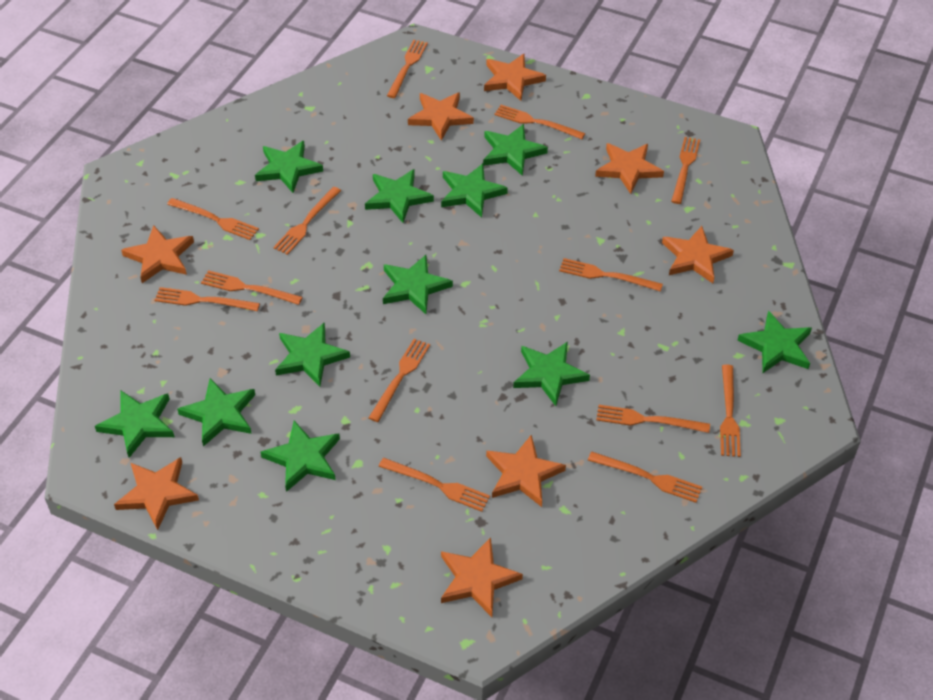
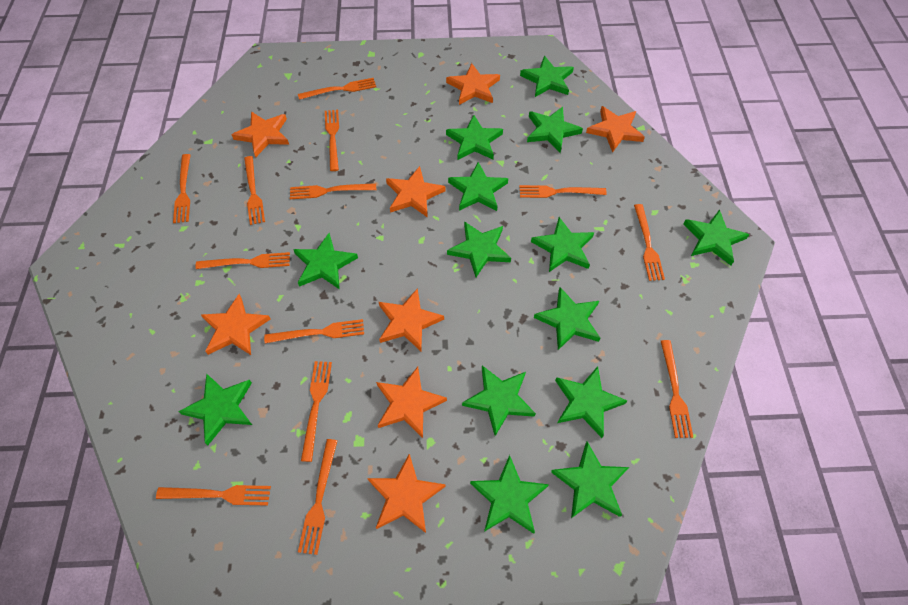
green star: [95,390,175,458] [177,378,255,446] [255,141,323,193] [261,421,340,492] [275,322,350,387] [365,169,434,223] [383,255,453,314] [441,164,508,218] [483,124,548,176] [513,342,590,406] [737,311,812,373] = 11 -> [178,373,252,445] [293,233,358,289] [446,115,503,160] [447,221,511,277] [448,162,508,211] [462,366,536,436] [470,455,549,534] [520,56,574,97] [527,107,583,153] [531,217,594,272] [534,287,600,350] [551,442,629,518] [555,366,627,438] [683,209,750,265] = 14

